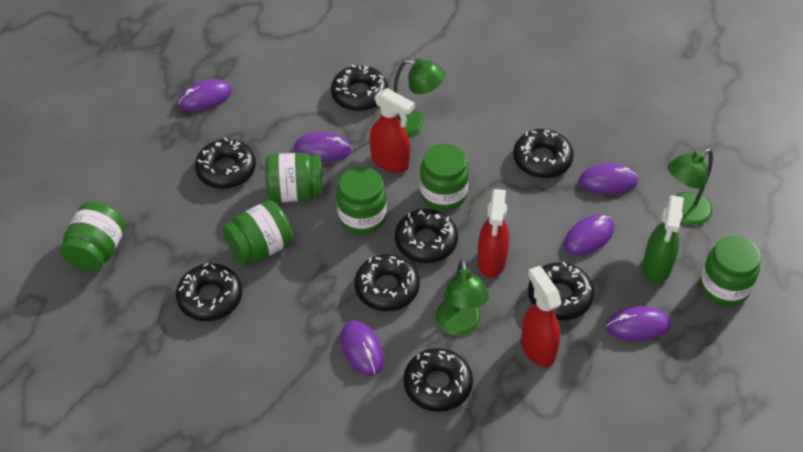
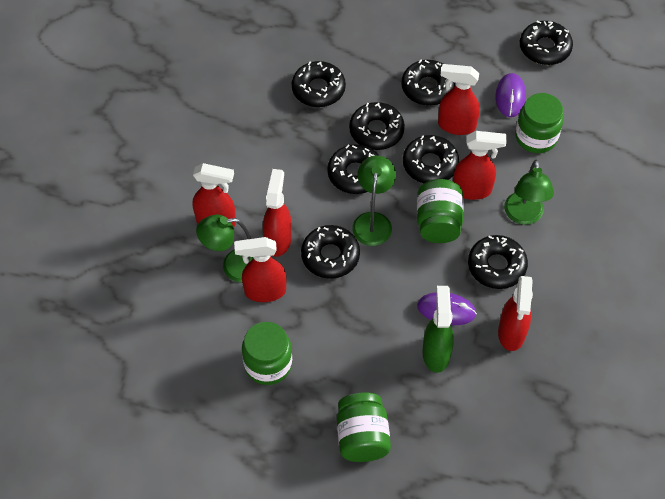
green jar: [60,202,126,272] [223,200,293,265] [265,153,323,203] [337,167,387,235] [420,144,469,211] [700,236,761,306] = 6 -> [242,322,292,385] [337,392,391,462] [417,179,464,243] [515,93,564,153] = 4
purple mouse: [178,79,232,111] [294,132,352,162] [340,320,384,376] [564,214,614,255] [579,164,639,194] [606,306,671,341] = 6 -> [417,292,477,325] [495,73,526,117] = 2
red spray bottle: [370,88,415,173] [477,189,509,278] [521,266,562,367] = 3 -> [193,163,236,227] [234,237,286,302] [263,169,292,257] [438,64,480,135] [453,131,507,200] [498,276,533,351] = 6

